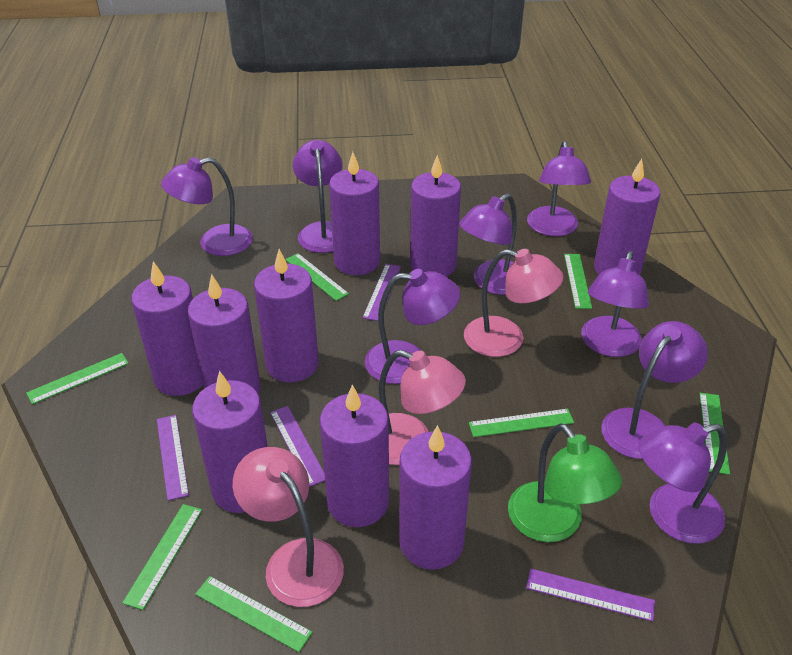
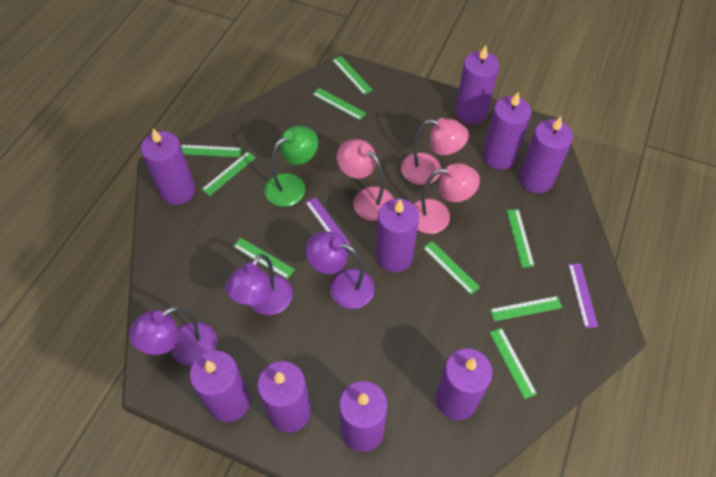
green ruler: [26,353,129,405] [122,504,202,610] [195,576,313,652] [285,253,349,301] [469,409,574,437] [564,254,592,309] [699,393,730,475] = 7 -> [181,145,242,157] [202,152,256,196] [233,238,295,279] [313,88,366,120] [332,56,373,95] [423,241,480,295] [489,328,537,399] [490,296,562,321] [507,209,534,268] = 9
purple lamp: [161,157,253,256] [293,140,342,253] [365,269,460,384] [459,193,517,295] [527,141,591,236] [581,251,649,357] [601,321,708,459] [638,423,727,544] = 8 -> [129,307,217,366] [225,254,293,315] [306,231,375,309] = 3
purple ruler: [157,415,189,501] [270,406,325,487] [362,264,401,321] [526,568,655,622] = 4 -> [305,197,350,245] [568,263,598,328] = 2

